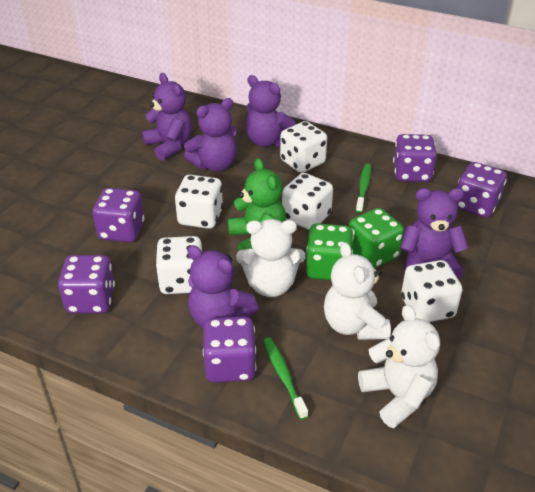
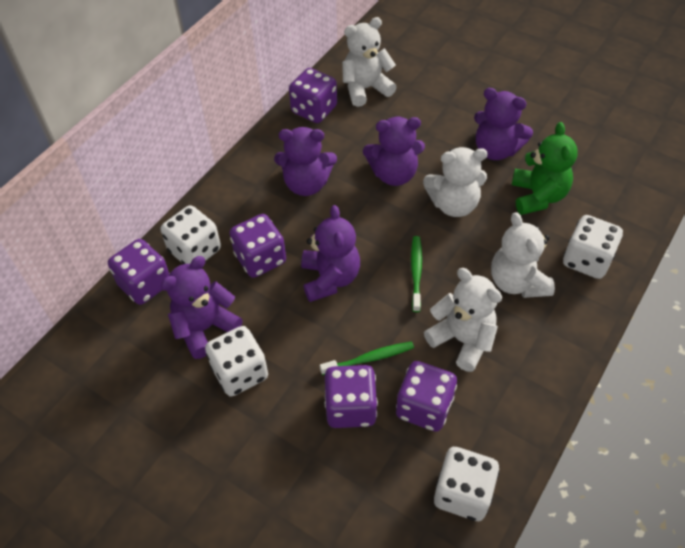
green dice: [306,223,353,280] [349,208,404,269] = 2 -> none = 0
white dice: [155,236,202,294] [175,175,223,229] [280,121,327,173] [282,173,333,230] [401,260,463,322] = 5 -> [161,205,221,264] [205,326,268,397] [434,447,499,521] [563,215,623,279] = 4
white teddy bear: [236,219,305,297] [324,242,391,340] [358,305,440,428] = 3 -> [342,17,396,107] [423,147,488,217] [424,268,502,372] [491,212,555,298] = 4

